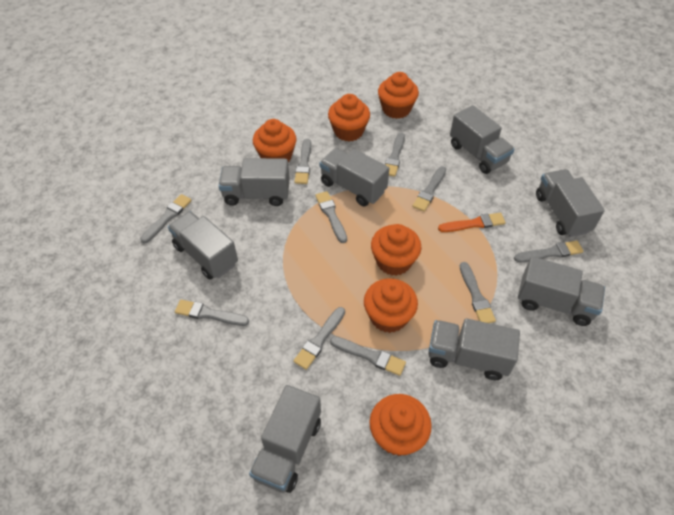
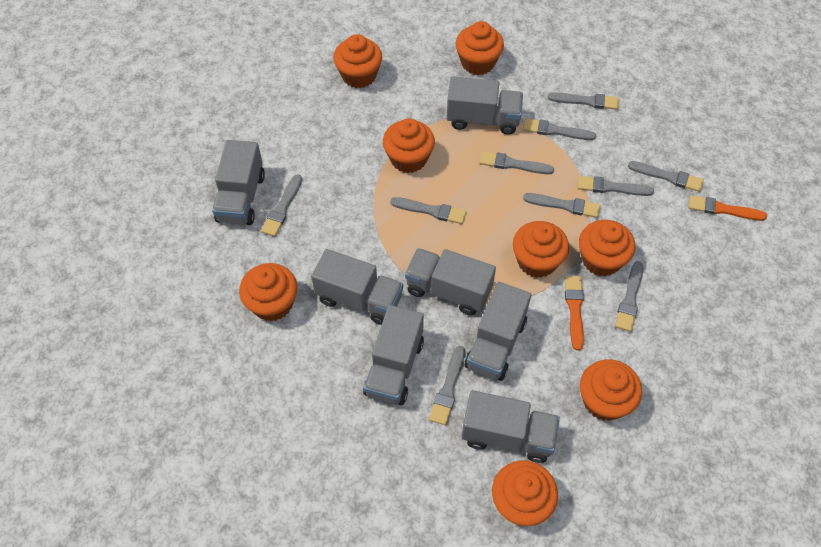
grey truck: [168,211,238,280] [219,158,290,206] [249,385,321,493] [319,148,389,206] [428,319,520,380] [450,105,515,174] [518,256,605,326] [536,169,605,237] = 8 -> [212,140,265,225] [311,249,403,325] [363,305,424,405] [405,248,496,315] [446,76,523,135] [461,390,560,463] [465,282,531,381] = 7
orange brush: [438,213,506,232] = 1 -> [564,276,584,351] [689,195,767,221] = 2
orange cupcake: [253,119,297,162] [328,94,370,142] [364,278,418,333] [369,394,432,456] [371,224,422,276] [378,72,419,119] = 6 -> [239,263,297,321] [333,34,382,88] [383,118,435,173] [456,21,504,75] [492,460,558,526] [513,221,569,278] [579,220,636,276] [580,359,642,421] = 8

